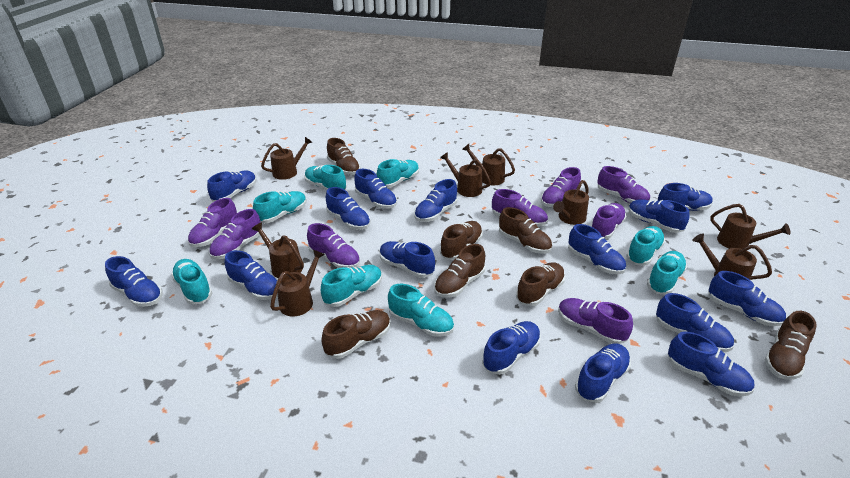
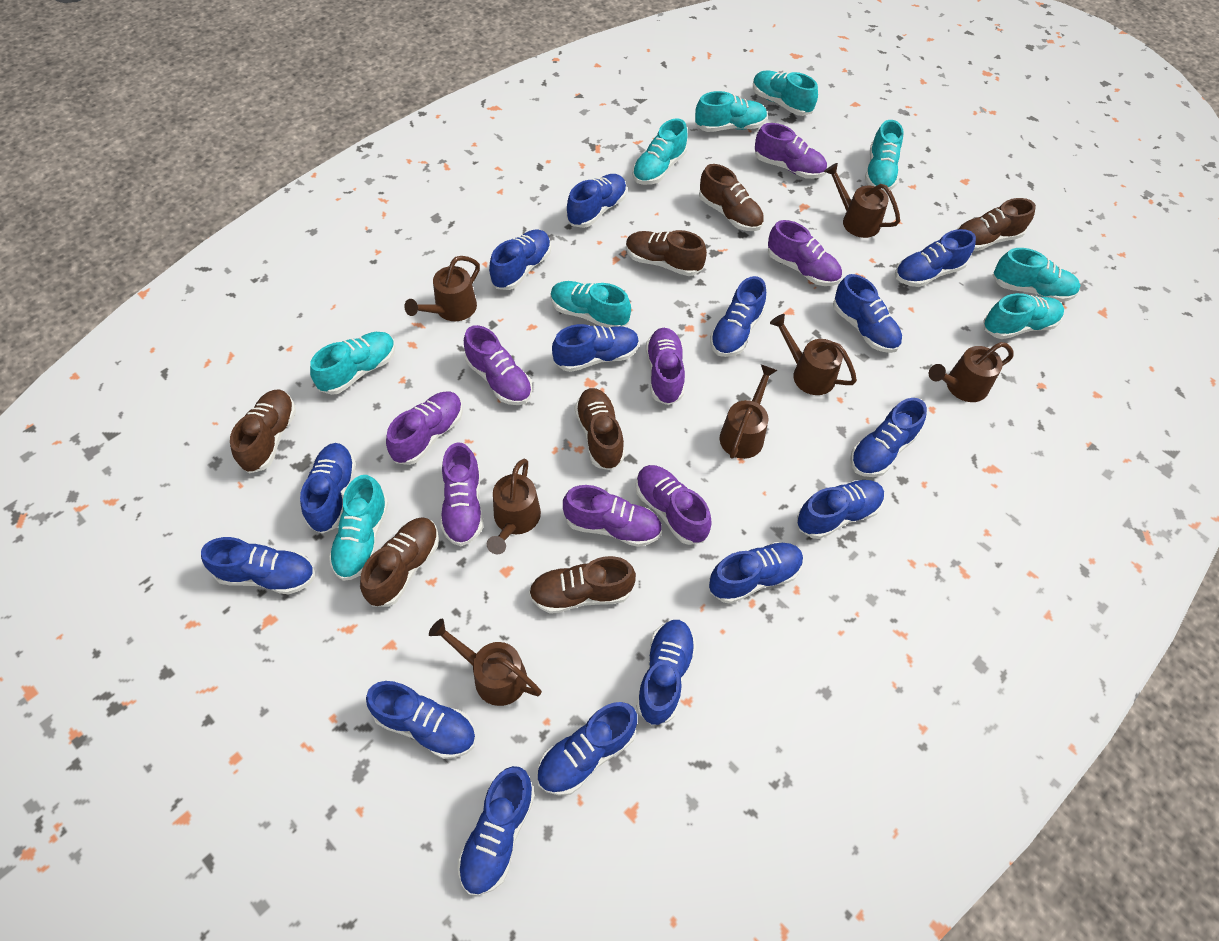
brown watering can: [252,222,304,278] [261,137,312,180] [270,250,325,317] [440,152,491,197] [462,144,515,185] [553,180,589,225] [692,233,772,280] [710,204,791,249] = 8 -> [404,256,480,321] [429,619,542,706] [487,459,541,554] [720,365,777,459] [770,314,857,395] [824,163,900,238] [929,342,1014,402] = 7
turquoise shoe: [171,259,212,305] [253,191,307,223] [304,165,347,191] [321,265,382,307] [377,159,419,188] [388,284,454,337] [626,226,665,266] [647,251,687,295] = 8 -> [310,332,396,395] [329,475,389,581] [550,281,631,328] [632,119,687,185] [695,91,767,132] [753,71,818,116] [865,120,904,192] [983,293,1064,339] [993,248,1080,302] = 9

